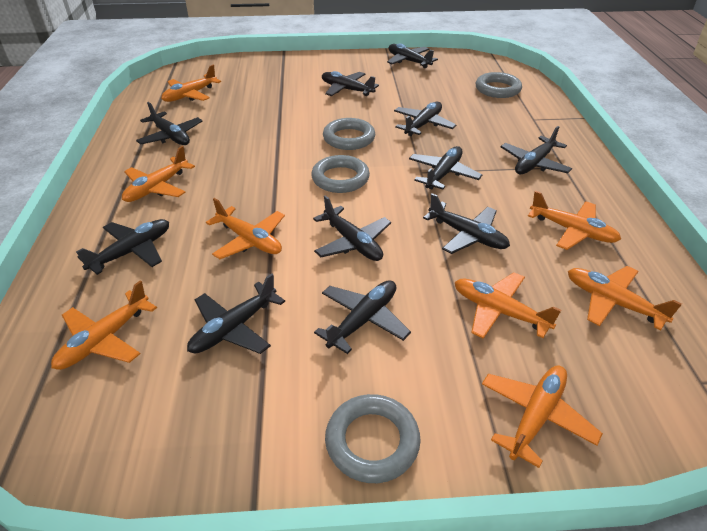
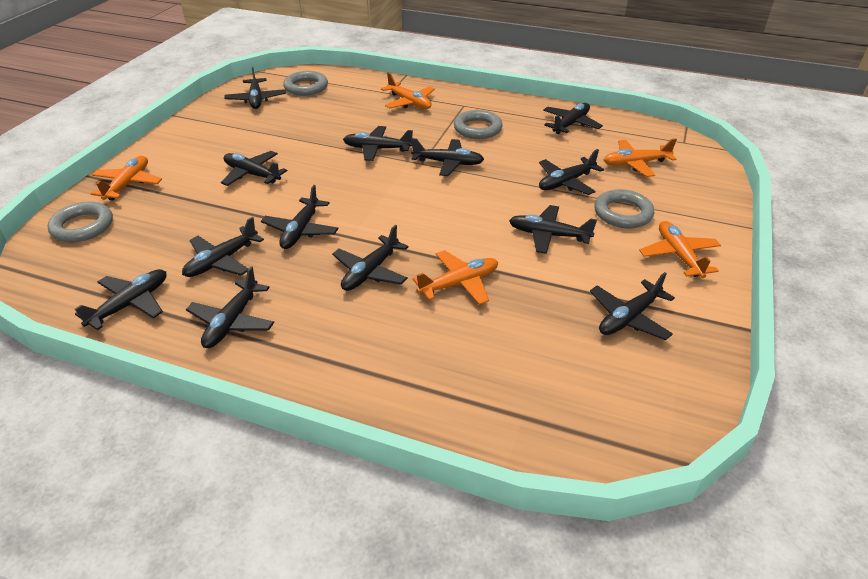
black plane: [76,219,169,275] [136,102,203,145] [187,273,285,354] [313,195,391,261] [314,280,411,354] [322,71,379,96] [387,43,438,68] [394,102,456,136] [409,146,482,189] [423,193,510,254] [501,126,572,174] = 11 -> [75,269,166,330] [182,217,264,277] [186,266,274,348] [221,151,287,186] [224,67,286,109] [261,185,339,249] [332,225,409,291] [343,126,413,161] [411,138,484,176] [509,205,597,254] [539,149,604,195] [543,103,603,134] [590,272,675,340] = 13
orange plane: [51,281,157,370] [122,146,195,202] [161,65,221,102] [206,198,285,259] [455,272,561,339] [482,366,603,468] [528,191,621,250] [568,266,682,330] = 8 -> [91,156,162,200] [381,73,435,109] [413,250,498,305] [604,139,677,177] [639,221,721,278] = 5

